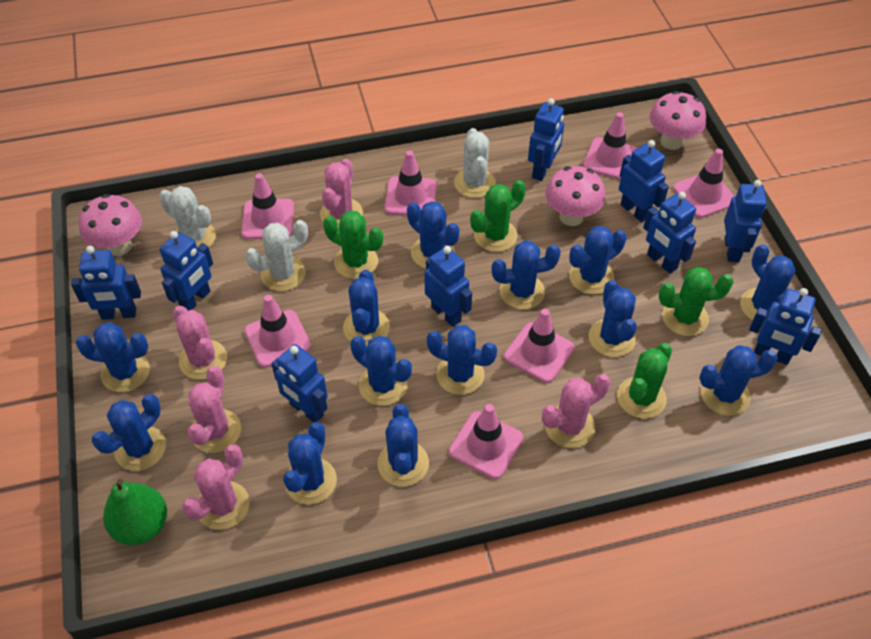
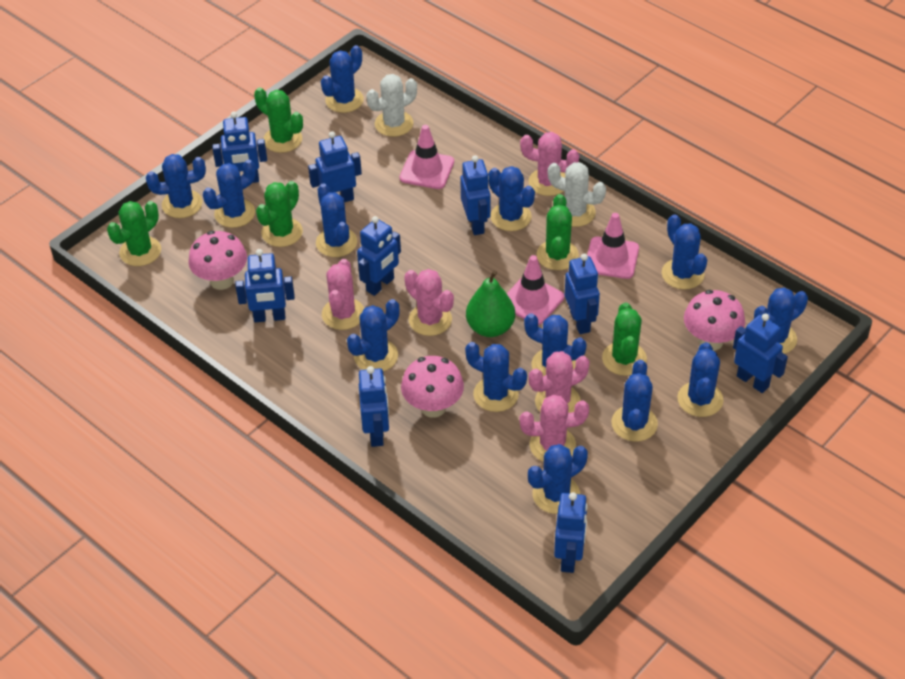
green cactus: [323,211,383,279] [470,180,526,252] [617,343,672,419] [659,267,733,336] = 4 -> [107,201,161,266] [254,87,303,153] [256,181,303,247] [537,194,579,270] [602,302,647,376] = 5
pink traffic cone: [242,173,294,239] [244,295,311,368] [385,150,437,215] [449,404,523,479] [504,309,574,383] [583,112,637,180] [673,149,735,218] = 7 -> [400,125,454,189] [507,255,564,325] [587,213,639,279] = 3
white cactus: [159,186,216,248] [245,220,308,291] [454,128,496,198] = 3 -> [366,74,417,137] [548,162,606,227] = 2

